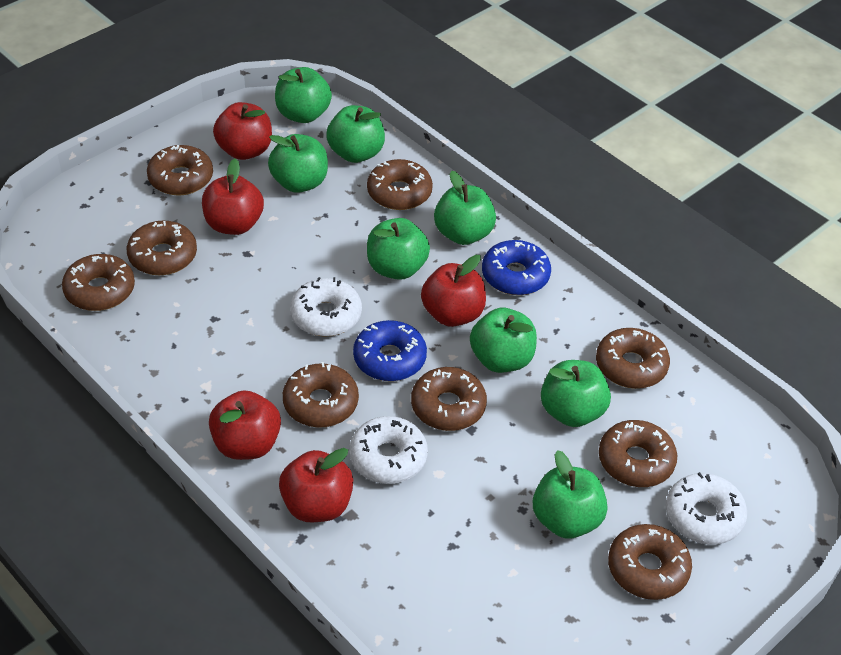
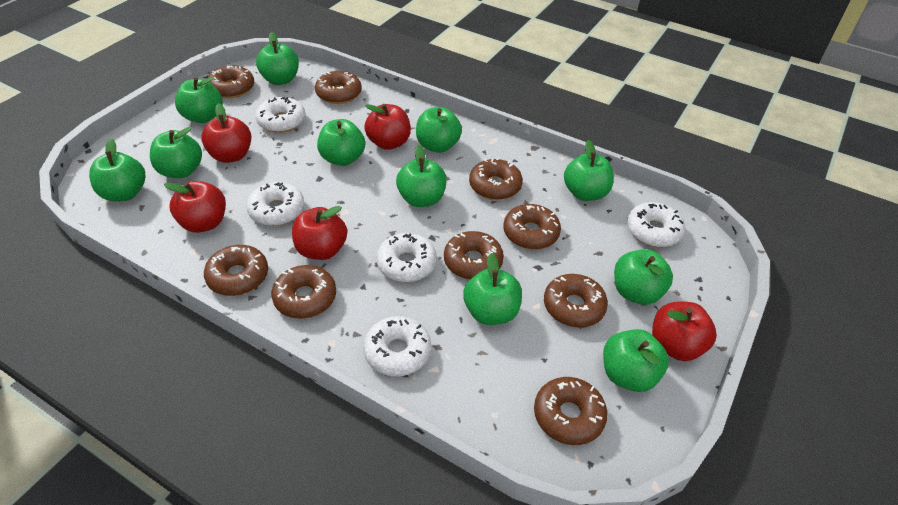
blue donut: [353,320,427,381] [482,240,551,295] = 2 -> none = 0
green apple: [268,134,328,193] [275,67,332,123] [326,105,385,163] [367,218,430,280] [434,170,496,245] [470,308,537,373] [533,450,607,538] [541,360,611,427] = 8 -> [89,138,145,201] [150,127,202,178] [175,77,223,123] [256,32,299,85] [317,119,365,166] [396,145,446,207] [416,107,462,153] [463,253,522,325] [564,140,614,201] [603,329,669,392] [614,249,673,305] = 11
white donut: [290,277,362,337] [349,416,428,484] [666,472,747,545] = 3 -> [246,182,304,226] [255,97,305,133] [363,316,431,376] [376,233,437,282] [627,202,685,247] = 5

